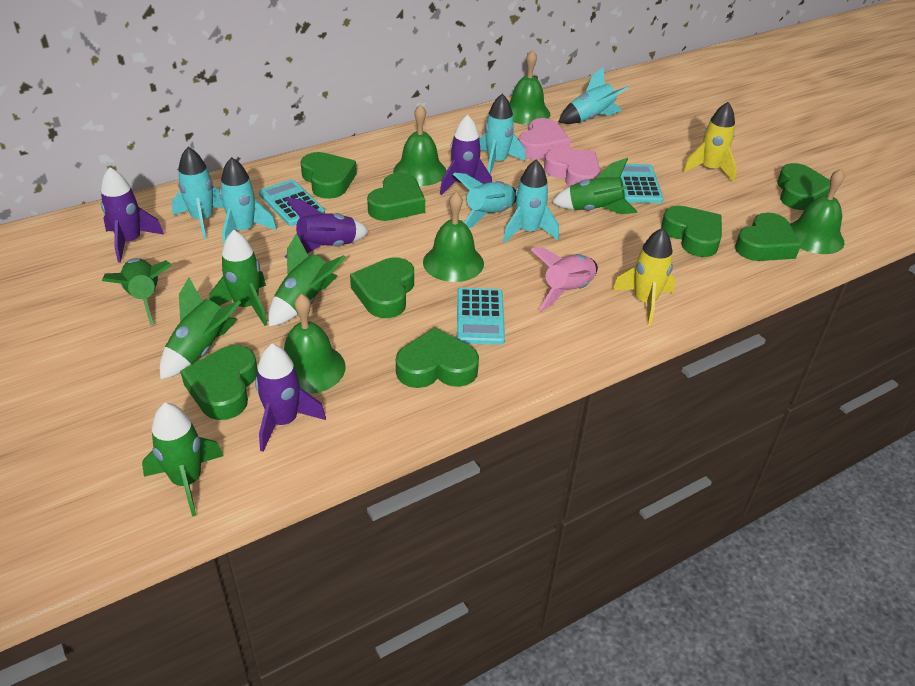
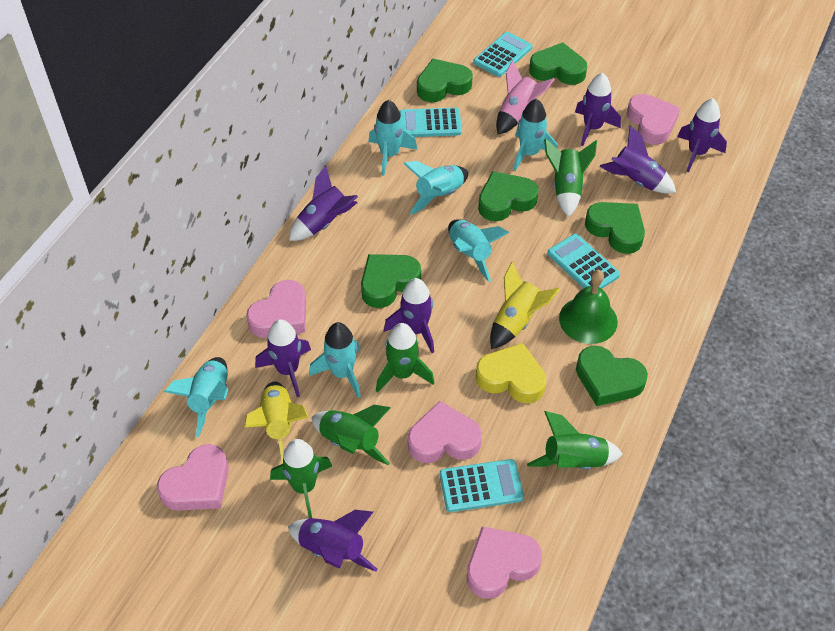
green bell: [284,294,346,394] [393,104,446,186] [423,192,484,282] [509,50,550,125] [790,169,845,254] = 5 -> [559,270,618,344] = 1
green heart: [180,345,257,420] [300,152,357,199] [350,257,414,318] [367,173,425,221] [396,327,479,388] [661,206,722,257] [735,213,801,261] [777,163,830,210] = 8 -> [361,254,421,308] [417,59,473,102] [478,171,539,221] [529,42,587,85] [576,346,648,406] [585,202,645,254] = 6
green rocket: [102,258,172,325] [142,403,224,517] [160,278,241,380] [209,230,267,326] [268,233,346,327] [552,158,637,214] = 6 -> [270,439,332,518] [311,405,390,465] [376,323,435,393] [527,411,623,469] [544,138,597,217] = 5
pink heart: [519,118,571,159] [544,148,600,186] = 2 -> [157,444,229,511] [246,280,306,338] [408,401,482,463] [467,526,542,599] [627,94,680,145] = 5
purple rocket: [101,167,164,263] [255,344,326,452] [285,197,369,258] [440,115,492,195] = 4 -> [255,319,311,397] [288,510,378,571] [289,166,358,241] [384,278,434,353] [575,73,621,146] [600,125,676,194] [677,98,727,172] = 7
turquoise calculator: [259,179,325,226] [457,288,505,345] [620,164,663,203] = 3 -> [399,108,462,137] [440,459,524,512] [473,32,532,77] [547,234,620,289] = 4
yellow heart: none = 0 -> [475,343,546,403] = 1

